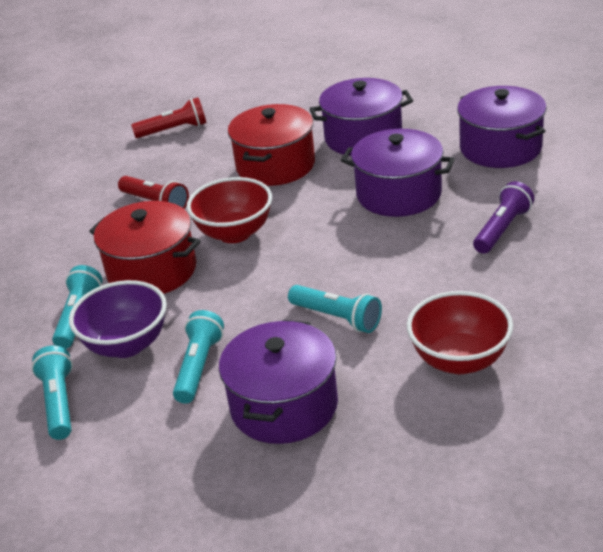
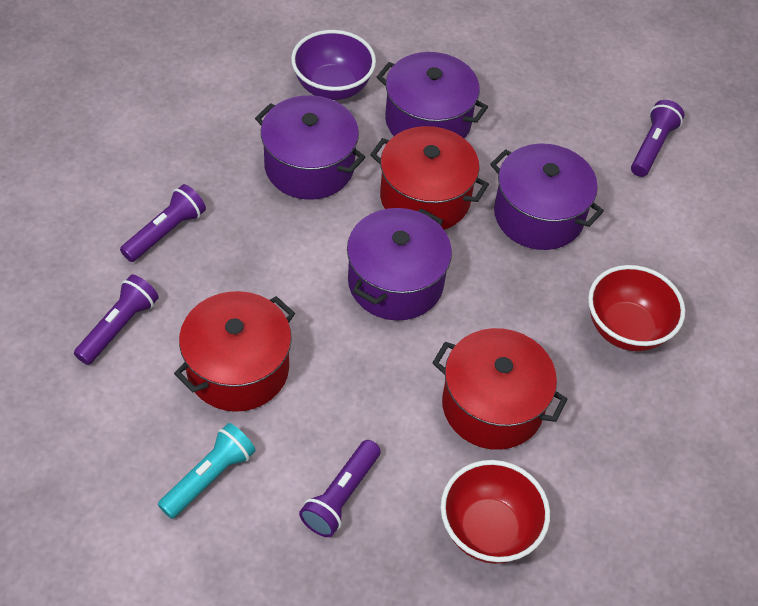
purple flashlight: [473,181,535,254] = 1 -> [74,274,159,365] [120,184,206,262] [299,440,381,537] [631,100,684,177] = 4
red flashlight: [118,176,189,209] [131,97,206,138] = 2 -> none = 0
red pot: [89,201,201,294] [228,104,315,186] = 2 -> [174,291,295,412] [370,126,489,230] [432,328,568,450] = 3
turquoise flashlight: [31,346,73,440] [52,265,103,349] [173,310,224,403] [288,285,382,333] = 4 -> [158,423,256,519] = 1

